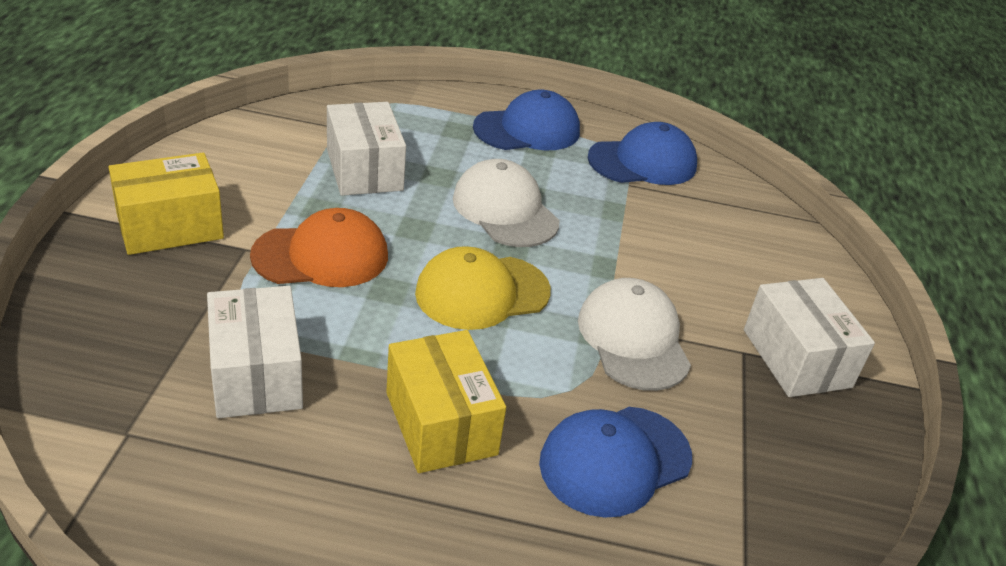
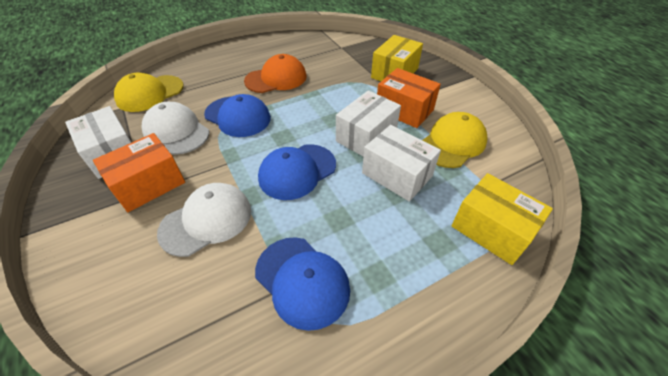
orange box: none = 0 -> [93,133,185,212] [377,68,441,128] = 2
yellow cap: [415,246,551,330] = 1 -> [114,73,184,112] [422,112,488,168] = 2

